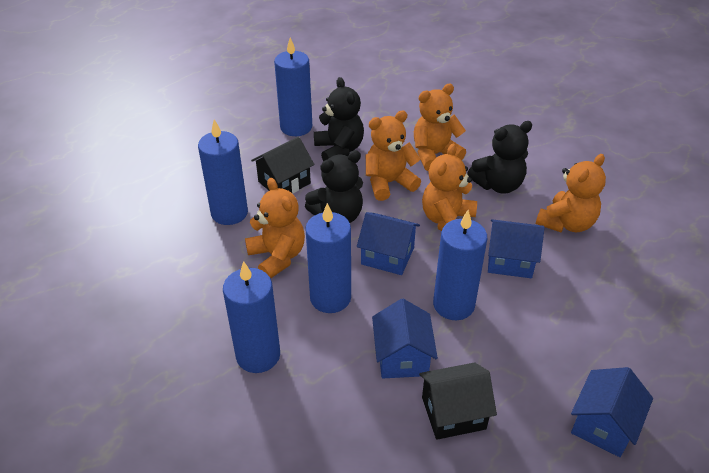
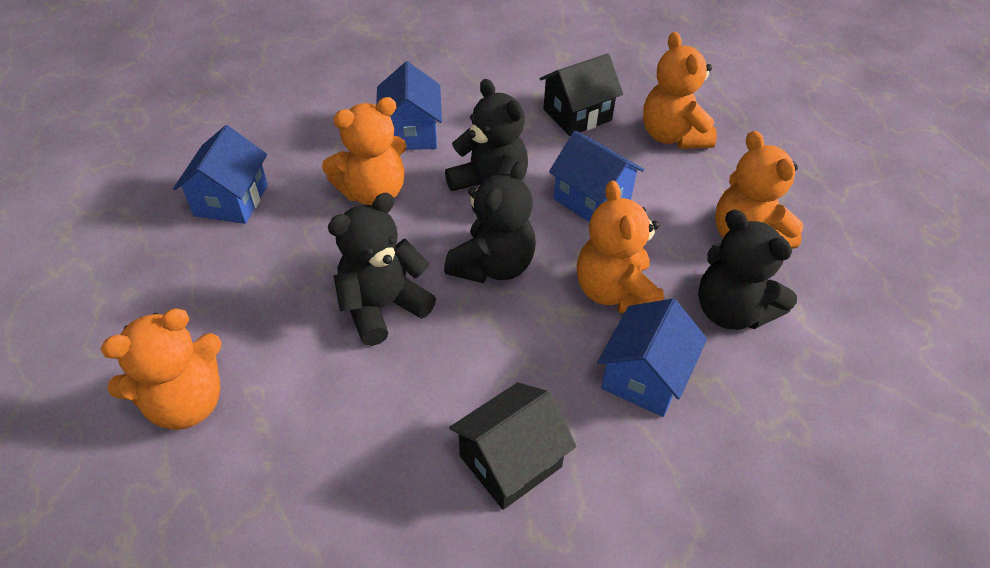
black teddy bear: [305,150,363,223] [314,77,364,161] [467,121,532,194] = 3 -> [328,193,436,346] [444,160,536,283] [445,79,528,214] [698,209,797,330] = 4
blue candle: [198,119,248,225] [223,261,280,373] [274,37,312,136] [305,203,351,313] [433,210,487,320] = 5 -> none = 0

